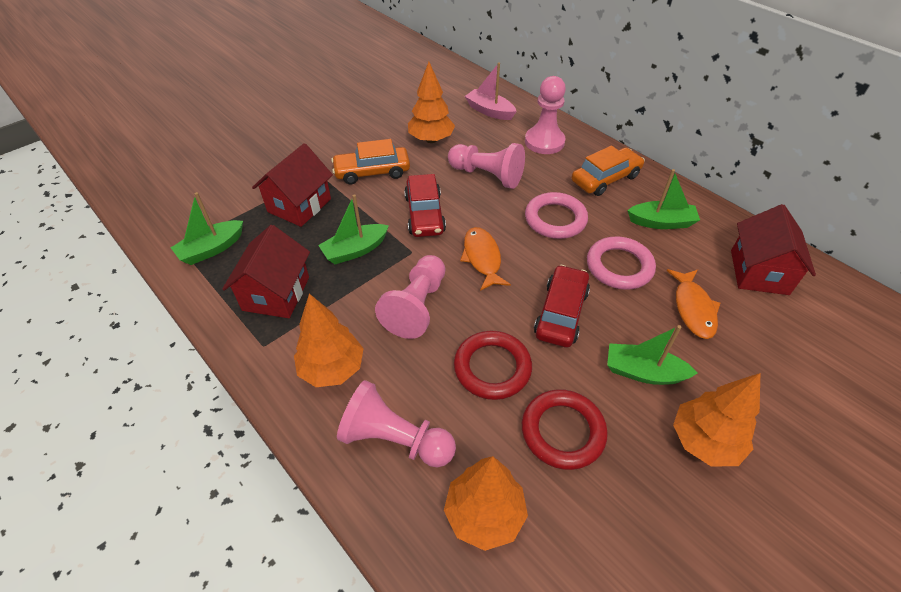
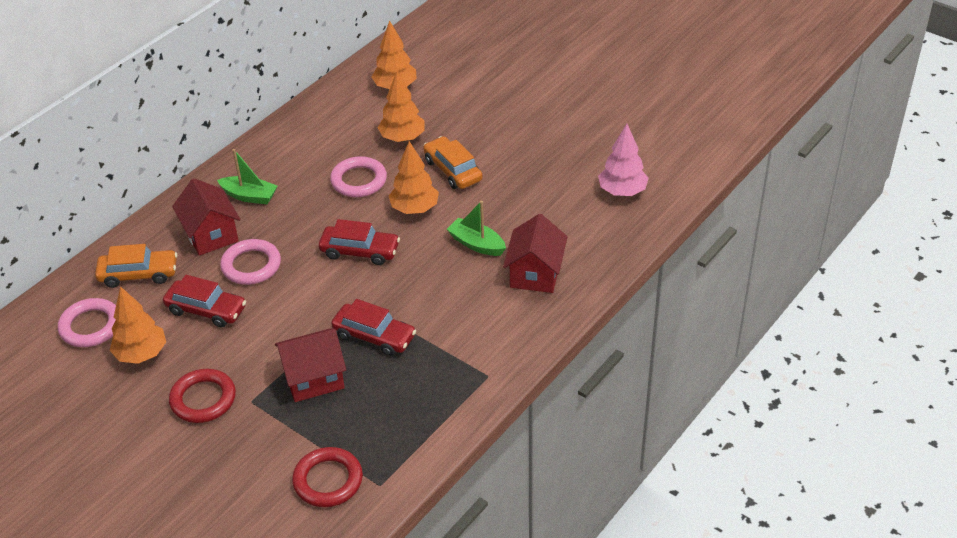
green boat: [171,192,243,265] [318,194,389,264] [607,325,698,385] [627,169,700,229] = 4 -> [217,149,277,204] [447,201,506,256] = 2
orange fish: [460,227,511,291] [667,269,720,339] = 2 -> none = 0
pink boat: [465,63,517,120] = 1 -> none = 0
pink pawn: [337,380,456,467] [375,255,445,339] [448,143,525,189] [525,76,566,154] = 4 -> none = 0
pink ring: [525,192,588,239] [587,236,656,290] = 2 -> [58,298,116,347] [220,239,281,285] [330,156,387,197] = 3
pink tree: none = 0 -> [598,124,648,196] = 1
red car: [404,174,446,237] [534,265,590,347] = 2 -> [163,275,246,328] [319,219,400,265] [331,299,416,356] = 3

